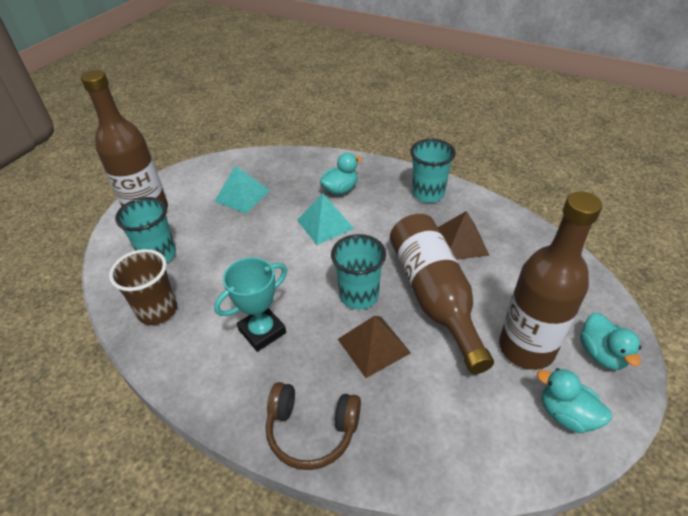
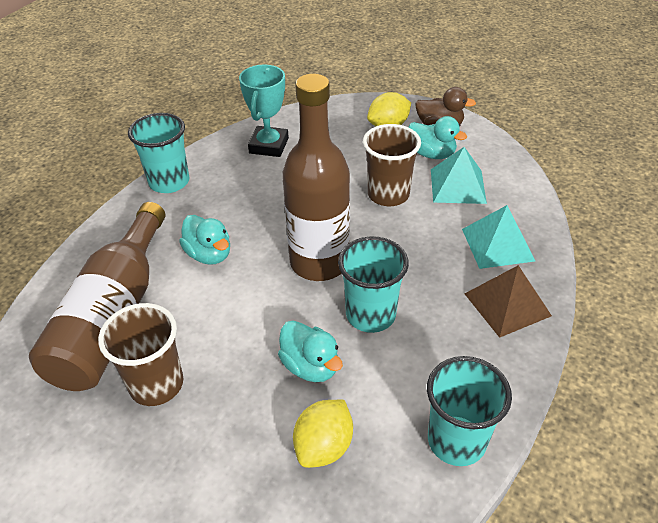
brown bottle: [81,70,168,208] [390,214,494,374] [499,191,602,370] = 3 -> [29,202,165,391] [282,74,350,281] = 2
brown cup: [109,249,177,325] = 1 -> [98,303,183,406] [363,124,421,206] = 2
brown duck: none = 0 -> [415,87,476,125] = 1
brown headphones: [266,382,361,470] = 1 -> none = 0
brown pyramid: [338,316,411,378] [438,211,490,260] = 2 -> [465,265,552,338] = 1
yellow lemon: none = 0 -> [293,400,353,468] [367,92,411,126] = 2

